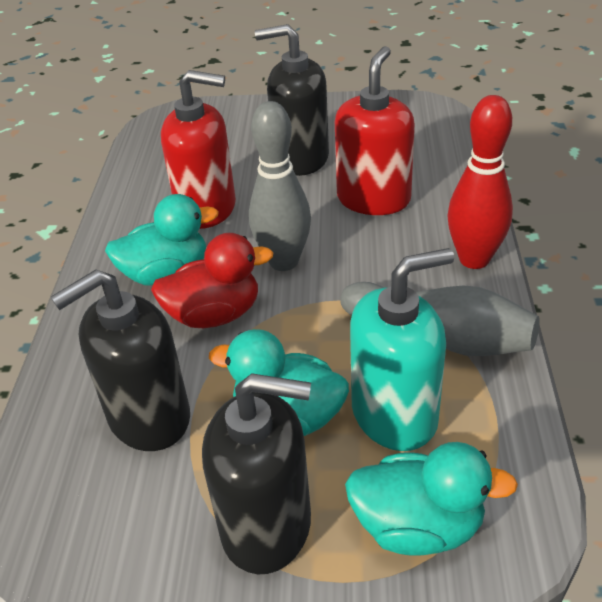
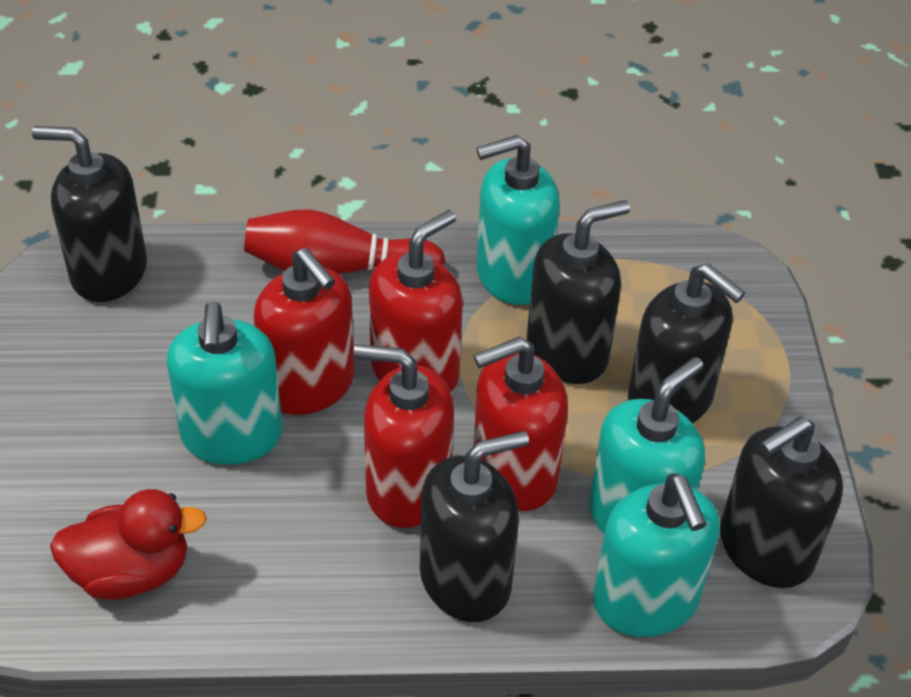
black soap dispenser: [51,269,190,451] [202,373,311,574] [255,24,329,176] = 3 -> [32,126,147,302] [420,431,529,622] [527,200,630,384] [628,263,745,423] [720,416,843,588] = 5
grey bowling pin: [249,101,311,271] [340,282,540,356] = 2 -> none = 0
red soap dispenser: [161,70,236,229] [335,46,415,215] = 2 -> [254,248,355,415] [353,344,454,528] [369,210,463,392] [473,336,568,511] = 4
turquoise duck: [105,194,219,286] [209,329,349,436] [345,442,518,556] = 3 -> none = 0
turquoise soap dispenser: [350,248,454,451] = 1 -> [167,302,283,465] [476,135,560,305] [589,357,705,534] [593,474,720,637] = 4

